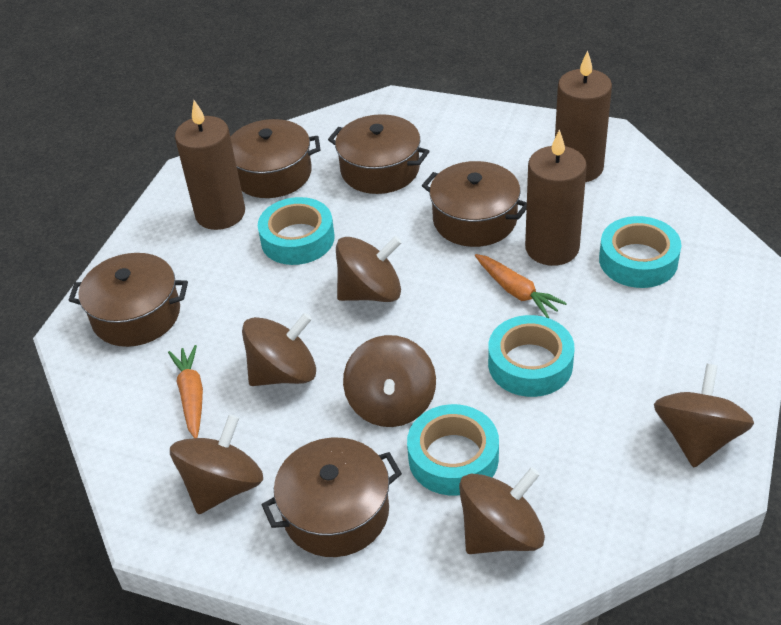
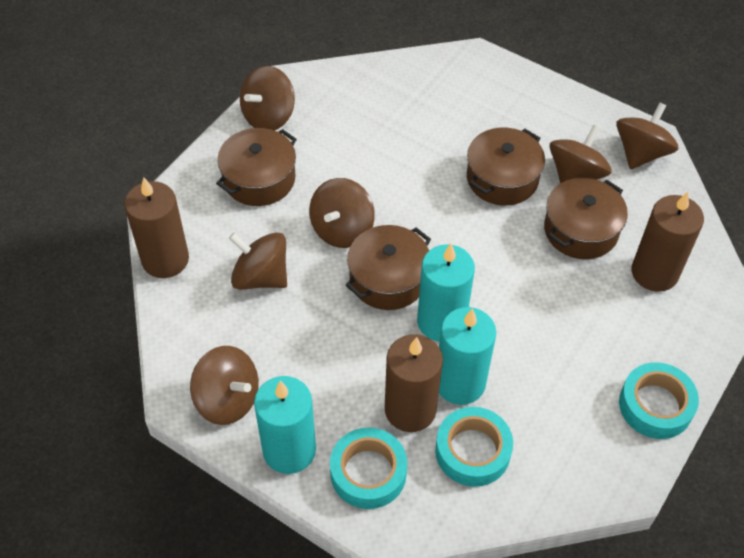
brown pot: [68,253,188,347] [230,119,321,198] [261,438,402,557] [328,114,429,194] [422,161,527,247] = 5 -> [216,128,297,206] [345,225,431,310] [467,128,545,206] [544,178,628,259] = 4
orange carrot: [168,345,203,438] [475,254,567,318] = 2 -> none = 0
turquoise candle: none = 0 -> [254,376,316,474] [417,244,475,342] [439,307,496,405] = 3
turquoise tape: [258,197,335,265] [407,404,499,496] [488,315,575,397] [599,216,681,288] = 4 -> [330,428,407,509] [435,407,513,487] [619,362,699,439] = 3

